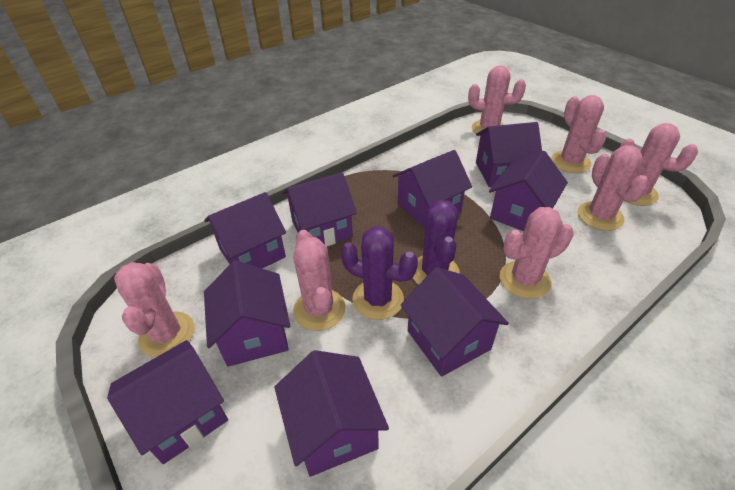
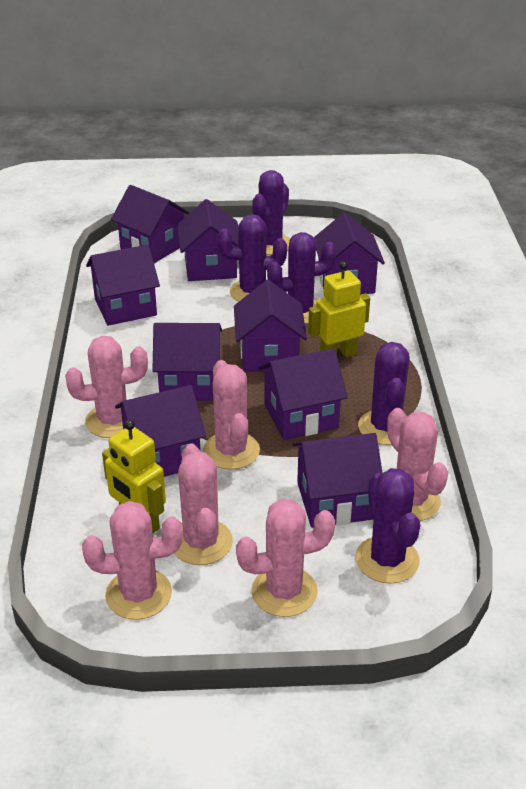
pink cactus: [114,262,195,358] [293,230,346,331] [468,66,526,134] [500,207,574,299] [551,95,607,173] [578,145,649,231] [620,123,698,206] = 7 -> [65,336,148,438] [82,501,183,620] [174,444,233,565] [203,360,260,470] [236,499,335,617] [387,408,448,521] = 6
purple cactus: [341,227,418,320] [412,200,460,285] = 2 -> [217,214,287,301] [252,170,290,255] [267,232,337,324] [355,468,420,584] [358,342,410,445] = 5
yellow robot: none = 0 -> [102,420,166,533] [308,261,370,357] = 2

